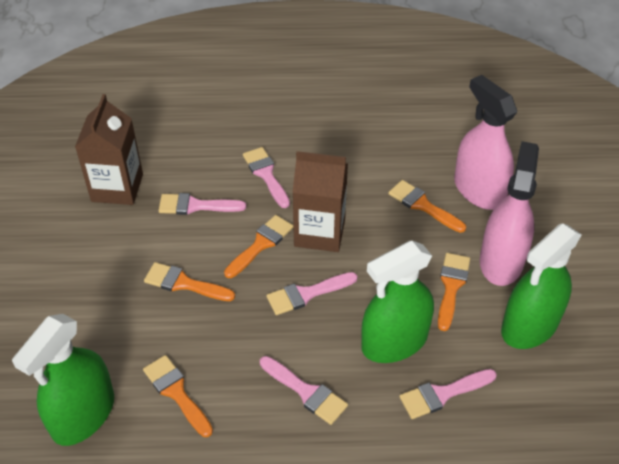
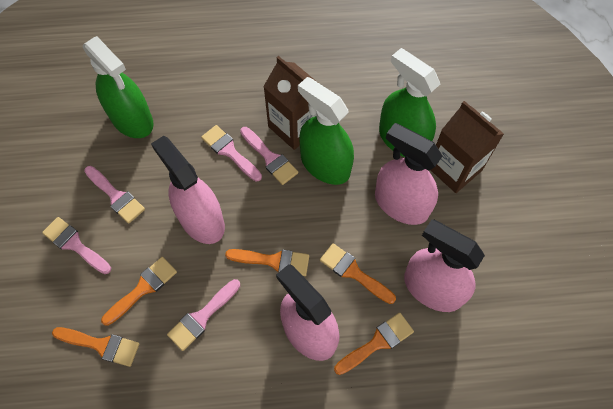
pink spray bottle: [454,75,517,210] [480,141,539,286] = 2 -> [151,136,225,244] [276,264,339,361] [375,123,443,225] [404,219,485,312] = 4

